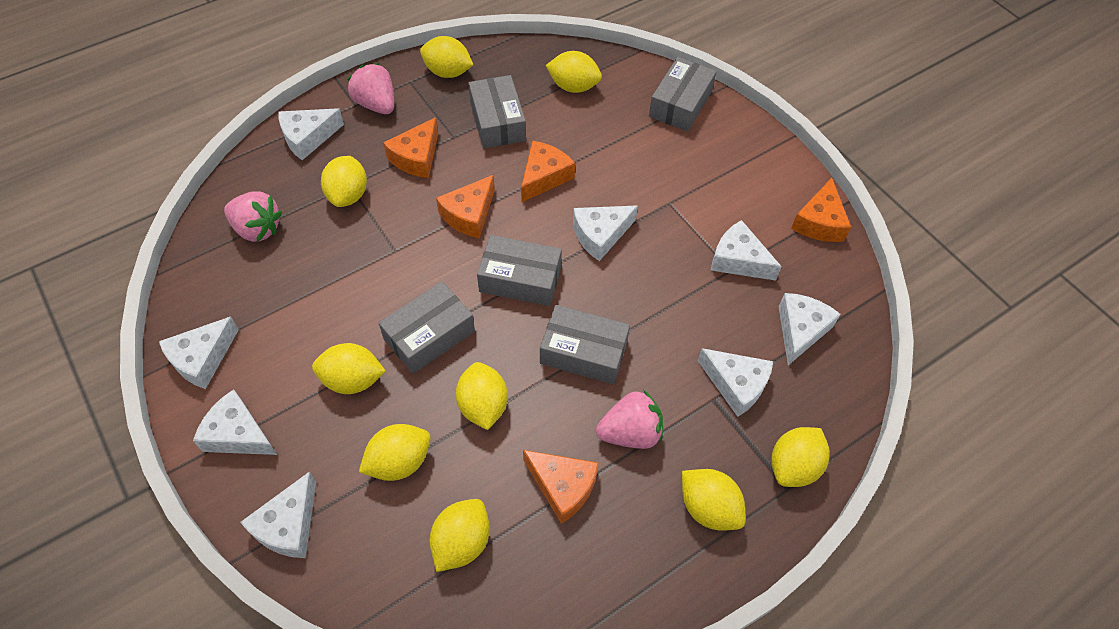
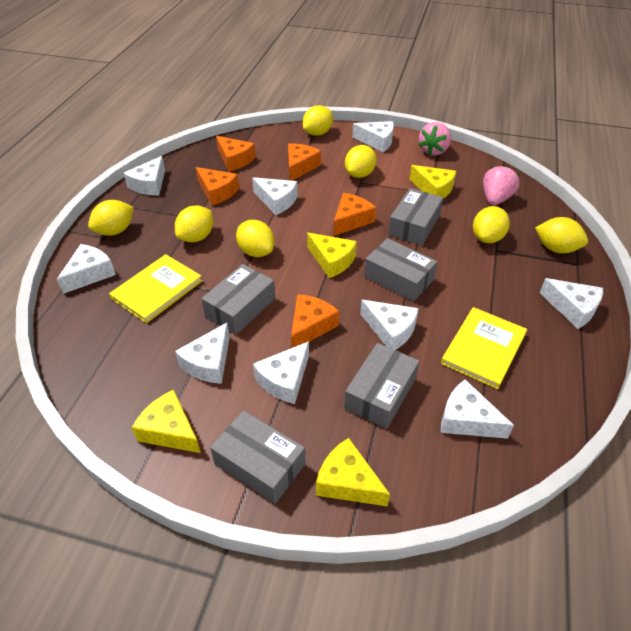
pink strawberry: [224,191,282,242] [347,63,394,114] [596,390,663,449] = 3 -> [418,122,451,156] [483,165,520,205] = 2
white cheese: [159,316,239,389] [193,389,277,455] [240,472,316,558] [279,108,344,160] [573,205,638,261] [698,348,773,417] [711,220,782,281] [779,293,841,365] = 8 -> [57,244,116,294] [124,156,165,196] [175,323,230,384] [252,177,298,215] [253,341,309,404] [352,121,394,152] [360,300,419,350] [441,380,514,439] [540,278,603,329] = 9
yellow book: none = 0 -> [109,254,202,323] [441,307,527,389] = 2
yellow cheese: none = 0 -> [132,390,201,453] [307,233,357,278] [316,438,390,507] [410,165,456,199] = 4
yellow lemon: [312,343,386,394] [321,156,367,207] [359,424,431,481] [420,36,473,78] [429,499,490,572] [456,362,508,430] [545,51,602,93] [682,469,746,530] [771,427,830,487] = 9 -> [88,200,134,236] [175,205,213,242] [236,220,274,257] [303,105,333,136] [345,145,377,178] [473,206,510,243] [535,217,588,253] = 7

